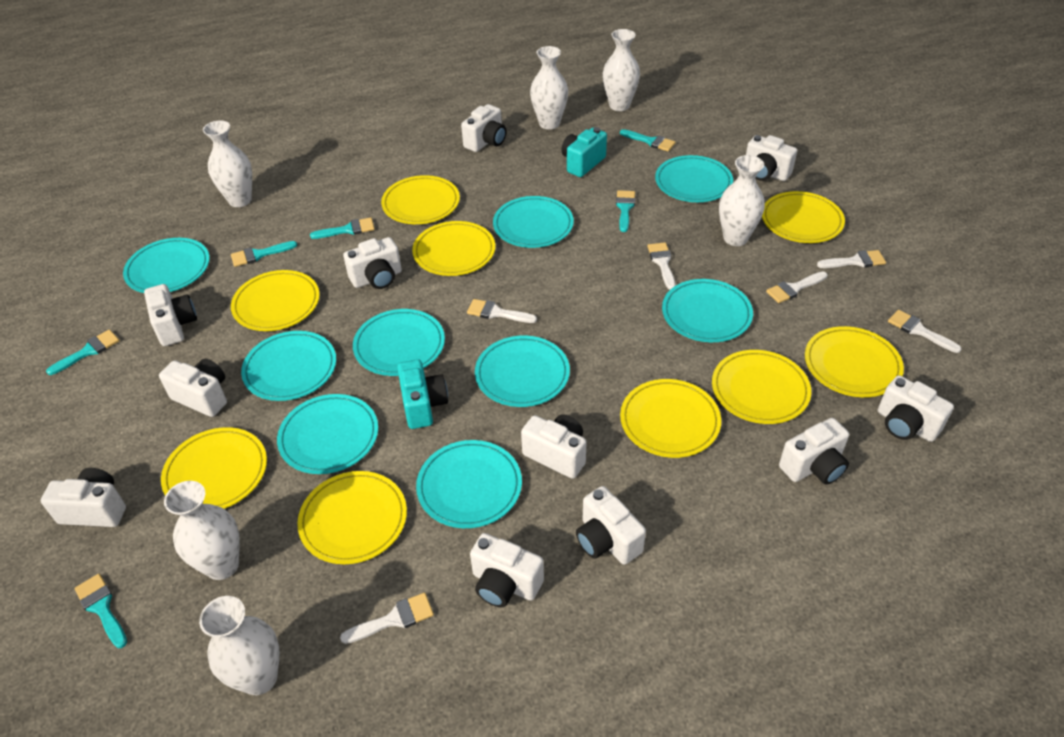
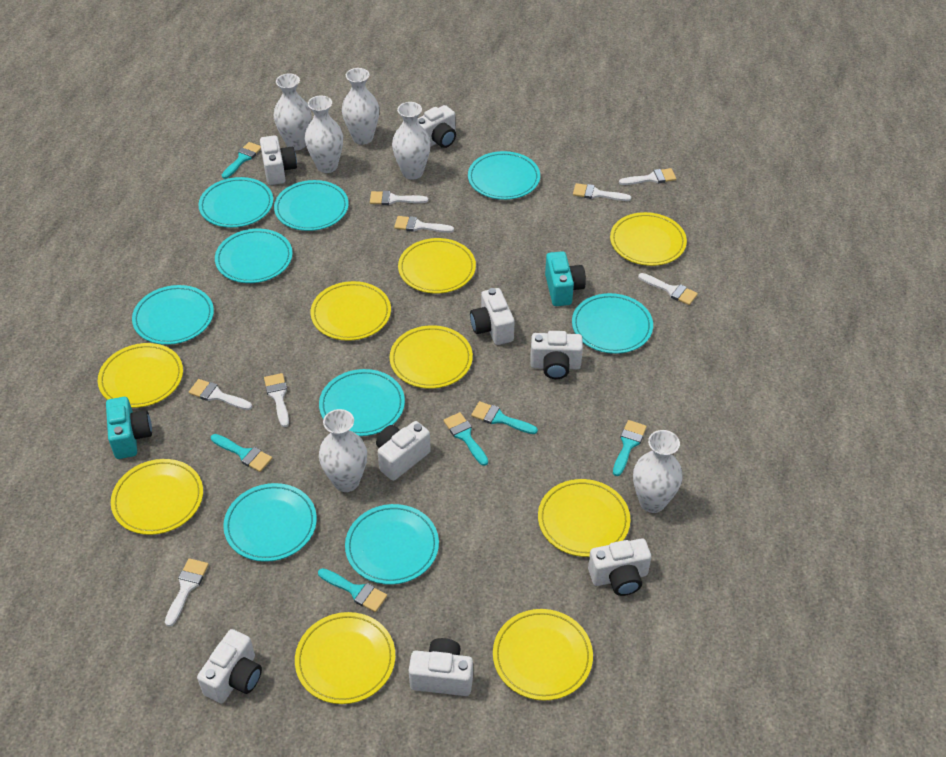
white brush: [340,593,434,644] [467,299,537,323] [647,243,675,289] [766,272,827,303] [817,250,886,268] [888,310,961,353] = 6 -> [165,558,209,627] [189,379,252,410] [264,373,289,427] [370,191,428,205] [394,216,454,233] [573,183,631,201] [619,168,676,185] [638,273,698,305] = 8
white camera: [41,468,126,527] [144,284,197,346] [159,359,227,417] [343,237,402,289] [461,104,507,152] [470,533,544,607] [521,414,587,479] [576,486,646,565] [746,135,797,181] [779,418,849,485] [878,375,954,442] = 11 -> [197,629,262,704] [260,135,297,185] [376,421,431,481] [409,638,473,696] [417,105,456,148] [470,288,515,345] [530,331,583,379] [588,538,651,596] = 8

